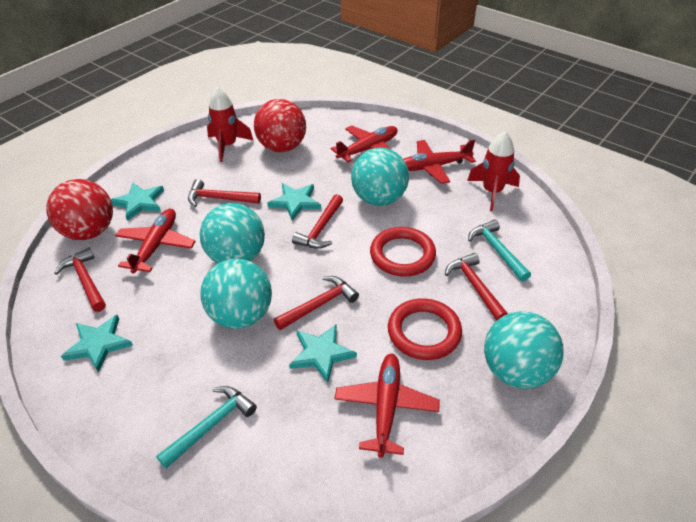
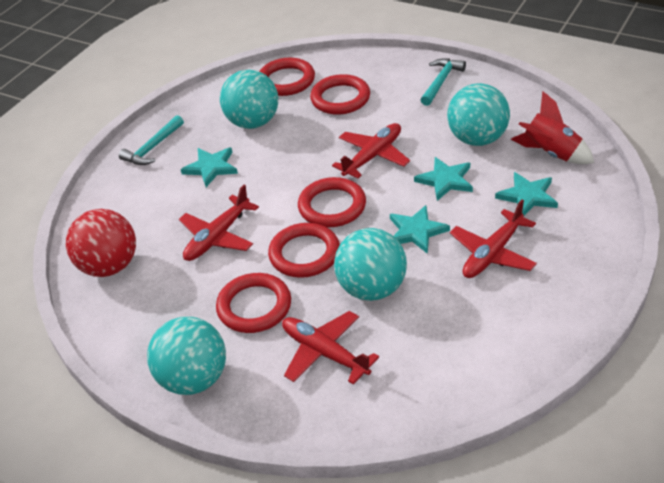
red ball: [46,179,113,240] [254,99,306,152] = 2 -> [66,209,136,277] = 1
red hammer: [54,248,106,312] [188,179,261,207] [274,276,359,330] [292,194,343,249] [445,253,508,321] = 5 -> none = 0
red ring: [370,227,436,277] [388,298,462,360] = 2 -> [216,273,291,333] [259,58,315,96] [268,223,340,278] [298,177,366,227] [310,74,370,115] = 5
red rocket: [207,87,253,162] [467,131,520,211] = 2 -> [511,91,594,164] = 1

